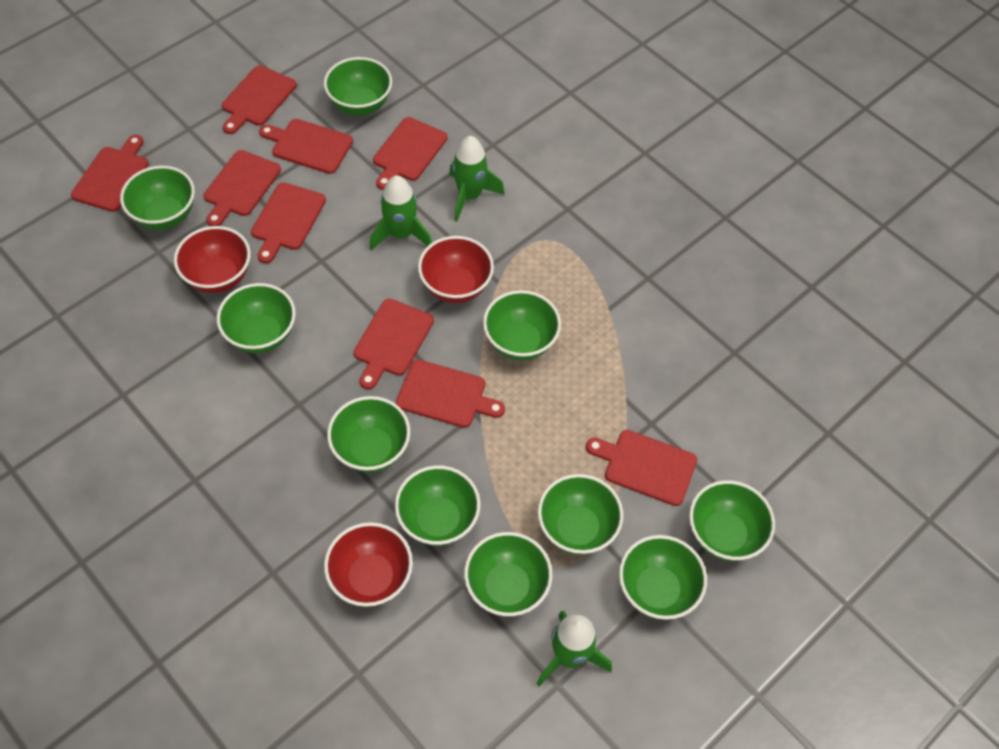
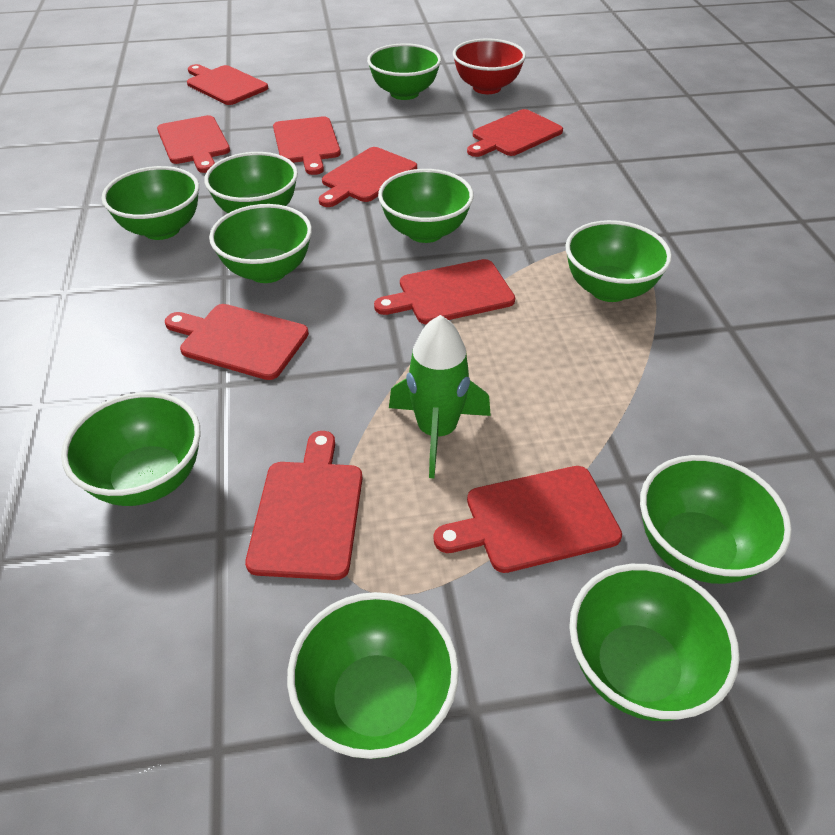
green rocket: [370,175,432,251] [449,136,505,221] [537,611,612,686] = 3 -> [389,315,491,478] = 1
red bowl: [174,226,251,293] [324,522,413,607] [418,236,494,303] = 3 -> [453,39,526,94] = 1

